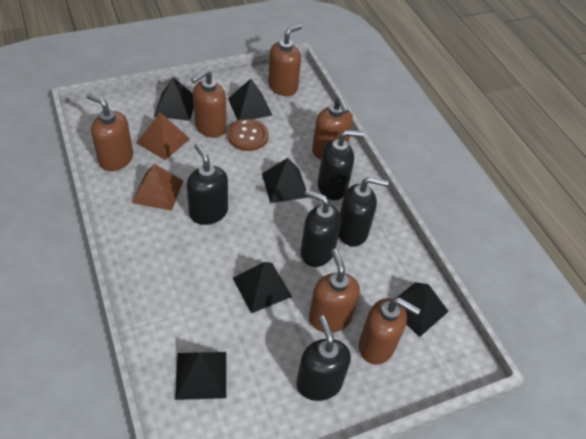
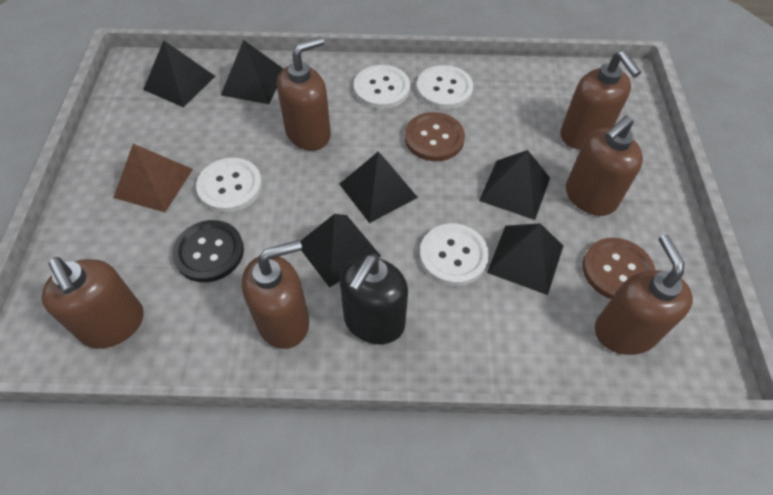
black button: none = 0 -> [172,220,244,282] = 1
black soap dispenser: [187,143,228,225] [296,316,351,401] [300,190,341,267] [317,130,364,200] [338,177,389,247] = 5 -> [340,254,408,344] = 1
brown button: [227,119,269,151] = 1 -> [405,112,465,161] [582,238,655,299] = 2
brown pyramid: [132,164,183,211] [137,113,190,160] = 2 -> [113,144,193,212] = 1
white button: none = 0 -> [196,158,262,212] [354,65,410,109] [417,65,473,109] [420,224,489,286] = 4

